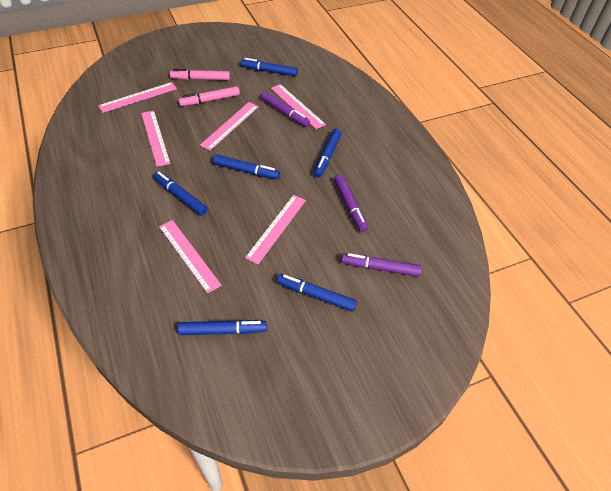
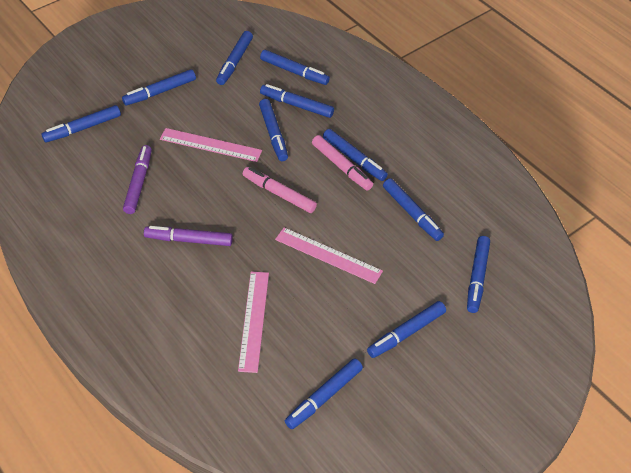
blue marker: [153,171,207,216] [178,320,267,335] [213,154,280,179] [241,58,298,76] [277,274,357,312] [313,129,342,178] = 6 -> [42,105,121,142] [122,69,196,106] [216,31,253,85] [259,99,288,161] [260,50,330,85] [260,84,334,118] [285,358,363,429] [323,129,388,181] [367,301,446,358] [383,178,444,241] [467,236,490,313] = 11
pink ruler: [98,82,177,113] [141,111,171,167] [159,220,222,294] [200,102,259,151] [245,195,306,264] [270,84,326,129] = 6 -> [160,128,262,162] [238,272,269,373] [275,227,383,284] = 3
purple marker: [261,91,310,127] [334,175,368,232] [341,253,422,277] = 3 -> [123,145,152,214] [144,226,233,246] = 2

